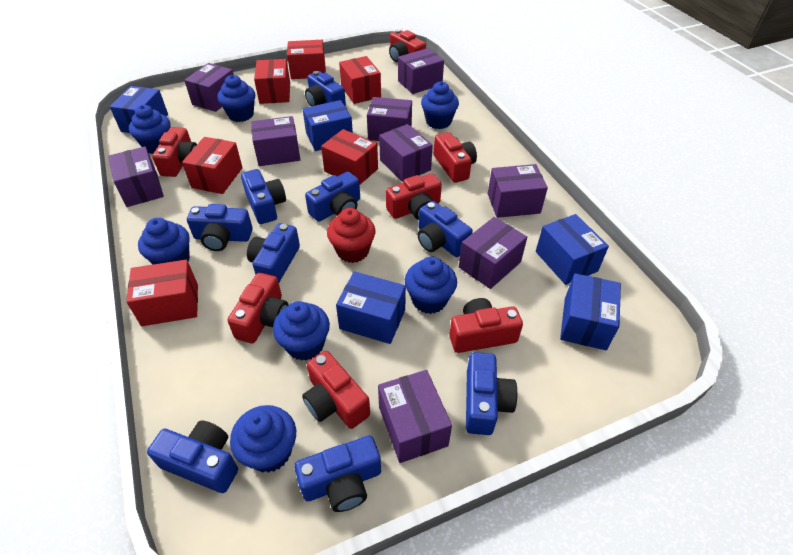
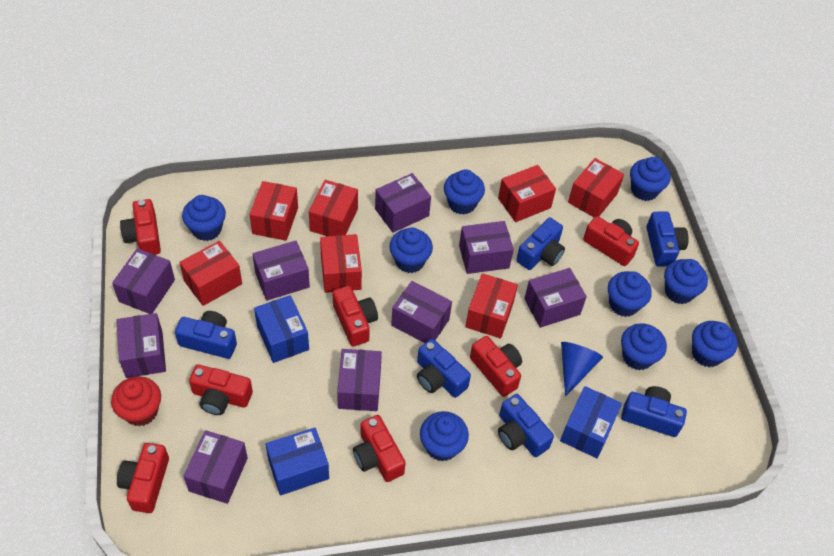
blue box: [110,86,168,133] [303,100,353,151] [336,272,406,344] [536,214,609,285] [560,273,621,350] = 5 -> [254,295,309,363] [266,428,329,495] [560,386,622,458] = 3
blue camera: [147,420,238,493] [187,204,253,251] [241,169,286,224] [247,223,300,282] [294,435,381,512] [305,71,346,106] [305,172,360,222] [418,201,473,257] [466,352,517,435] = 9 -> [175,311,237,359] [417,339,471,398] [498,394,554,457] [516,218,565,270] [621,386,687,437] [646,211,689,267] = 6
blue cone: none = 0 -> [561,342,603,397] = 1
blue cupcake: [129,105,171,154] [138,218,190,264] [217,75,255,122] [230,405,296,473] [273,301,330,361] [405,256,457,314] [421,81,459,129] = 7 -> [182,195,226,241] [389,227,433,273] [420,411,469,462] [444,169,485,215] [608,271,652,317] [621,323,667,370] [630,157,670,201] [664,259,708,304] [692,321,737,367] = 9
red box: [126,260,198,326] [182,137,243,194] [254,59,290,104] [287,40,326,79] [321,129,378,184] [339,56,381,104] = 6 -> [179,241,242,306] [250,181,298,241] [309,180,358,236] [320,234,362,293] [465,273,518,339] [498,165,556,222] [568,158,624,218] = 7

